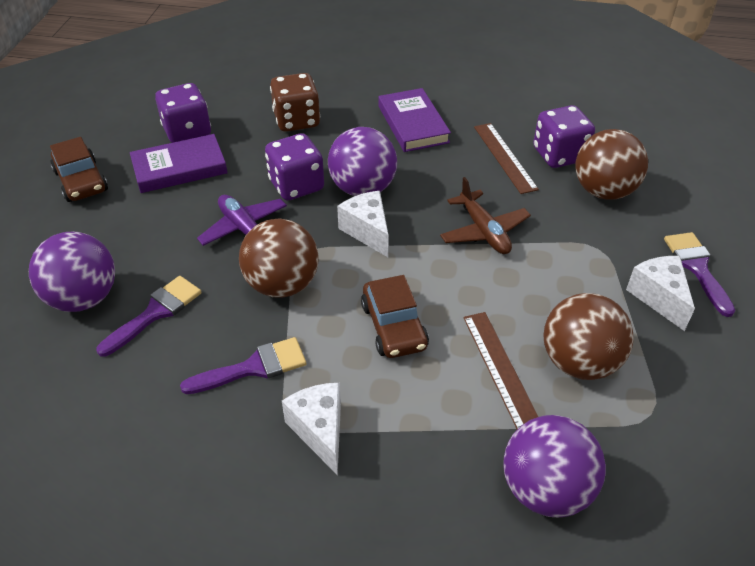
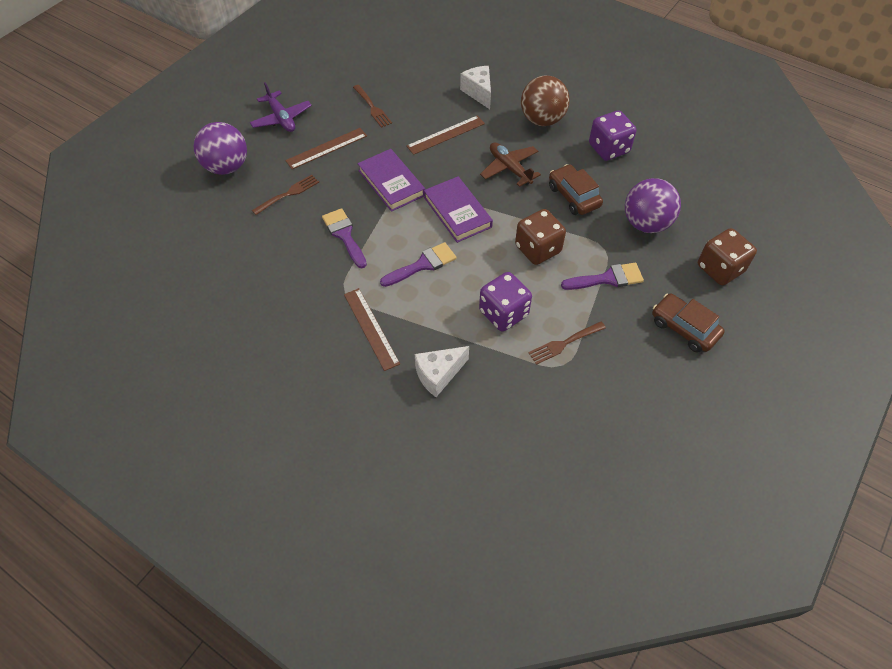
brown ball: [239,218,319,298] [543,293,634,380] [575,129,648,200] = 3 -> [521,75,570,126] = 1
brown dice: [270,73,320,132] = 1 -> [515,209,566,265] [698,228,757,285] = 2
brown fork: none = 0 -> [252,175,319,215] [353,85,392,128] [528,321,606,365] = 3
brown ruler: [463,312,538,429] [474,123,539,194] = 2 -> [285,128,367,169] [344,288,400,371] [406,116,485,155] = 3
purple ball: [29,232,115,312] [328,127,397,196] [503,415,606,517] = 3 -> [194,122,247,175] [625,178,681,233] = 2
purple dice: [155,83,211,143] [265,133,324,200] [533,105,595,168] = 3 -> [479,272,532,331] [589,110,636,161] = 2
white cheese: [282,383,341,475] [337,191,389,257] [626,256,695,331] = 3 -> [415,346,469,397] [460,66,491,109] = 2

